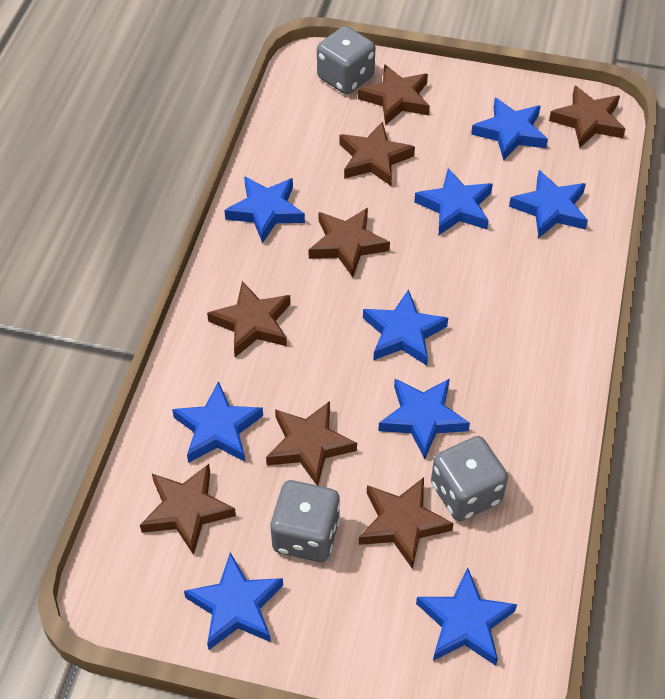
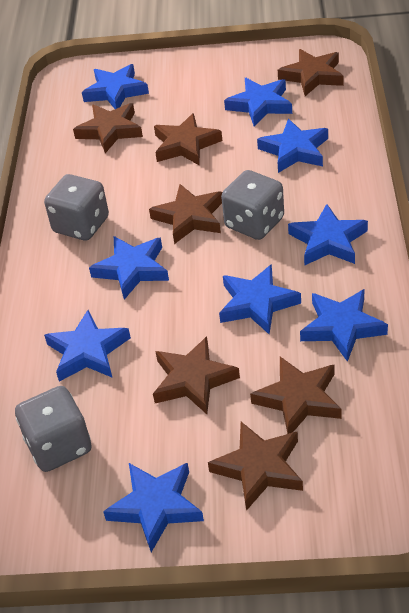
brown star: [140,464,236,555] [207,281,291,357] [266,401,357,486] [308,208,390,277] [339,121,415,186] [358,64,430,125] [359,477,454,569] [549,86,625,148] = 8 -> [73,103,143,153] [149,184,222,244] [153,337,240,414] [154,113,222,165] [208,422,303,511] [250,357,341,434] [278,49,343,96] = 7

